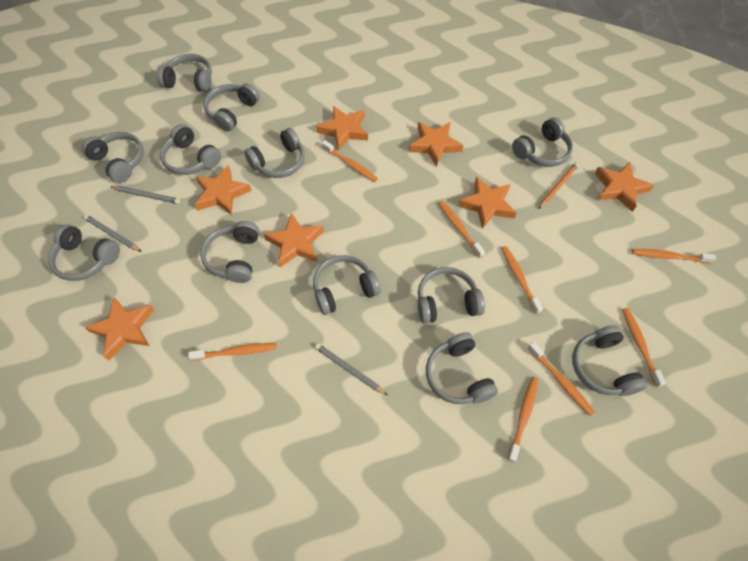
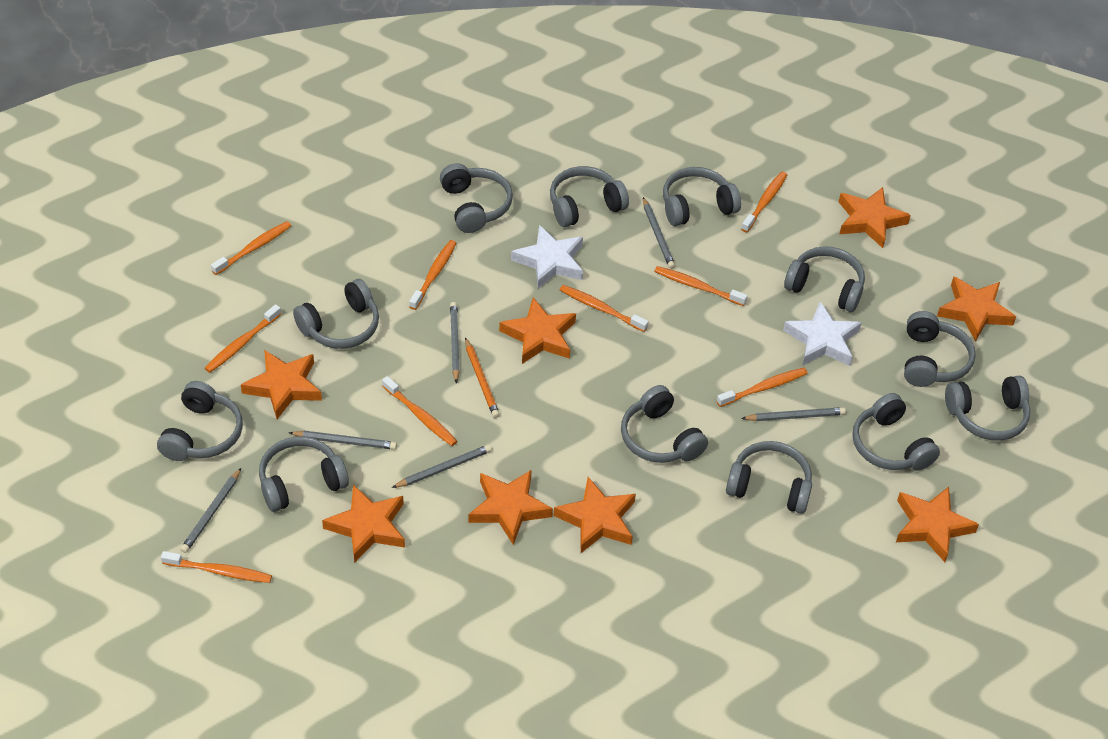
grey pencil: [84,215,142,252] [110,186,180,204] [315,343,388,395] = 3 -> [180,468,241,553] [289,431,397,450] [392,445,492,488] [450,302,460,384] [643,197,675,269] [741,407,846,421] = 6
orange star: [85,298,154,361] [195,165,252,215] [264,213,324,267] [316,106,368,151] [409,122,463,167] [458,177,517,229] [594,162,654,212] = 7 -> [241,350,322,419] [322,485,405,563] [468,470,553,545] [499,297,576,364] [554,477,636,553] [839,187,911,248] [896,487,979,562] [937,276,1016,342] = 8
orange toothbrush: [188,343,276,361] [322,140,378,182] [438,200,485,258] [501,246,543,314] [507,377,539,463] [528,342,595,416] [622,308,666,387] [632,249,716,263] = 8 -> [161,551,272,583] [205,304,281,373] [211,221,291,275] [382,376,457,446] [409,240,456,310] [560,285,648,332] [654,266,748,306] [717,368,808,407] [741,171,787,232] = 9
white star: none = 0 -> [511,225,583,289] [783,301,862,366] = 2

